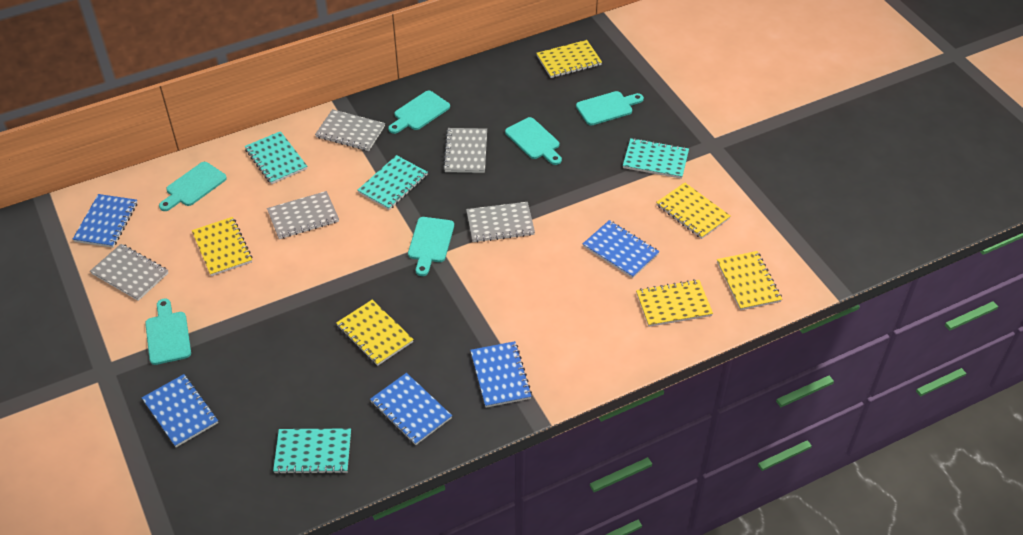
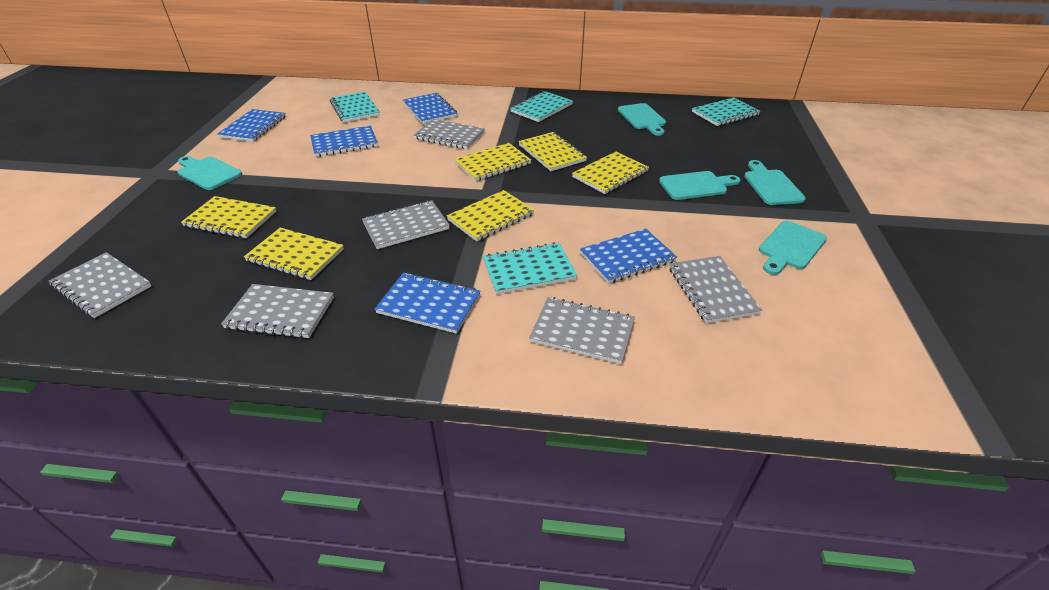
grey notebook: [90,244,168,301] [267,191,339,239] [315,109,385,151] [443,128,487,173] [466,202,535,243] = 5 -> [49,252,151,318] [221,284,334,339] [362,200,450,249] [413,119,485,149] [529,297,635,364] [669,256,762,323] = 6
turquoise cutting board: [145,298,191,365] [159,162,227,211] [388,91,450,134] [408,217,454,276] [505,117,562,165] [576,91,644,125] = 6 -> [178,156,242,190] [618,103,666,136] [659,171,741,200] [744,160,806,205] [759,221,827,275] = 5

